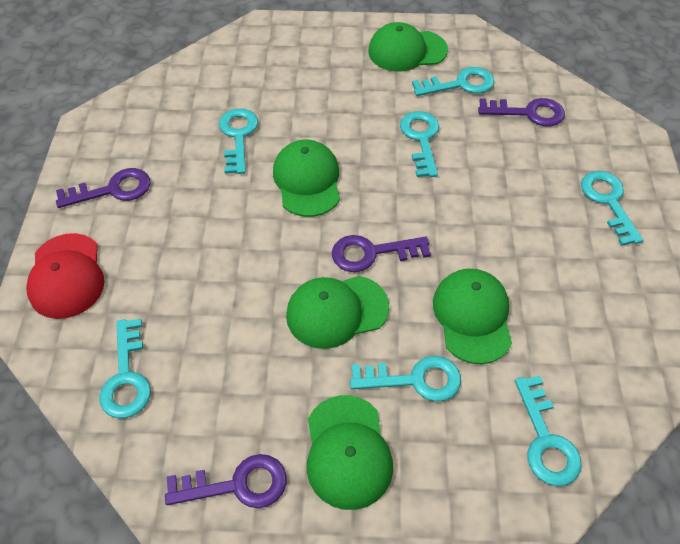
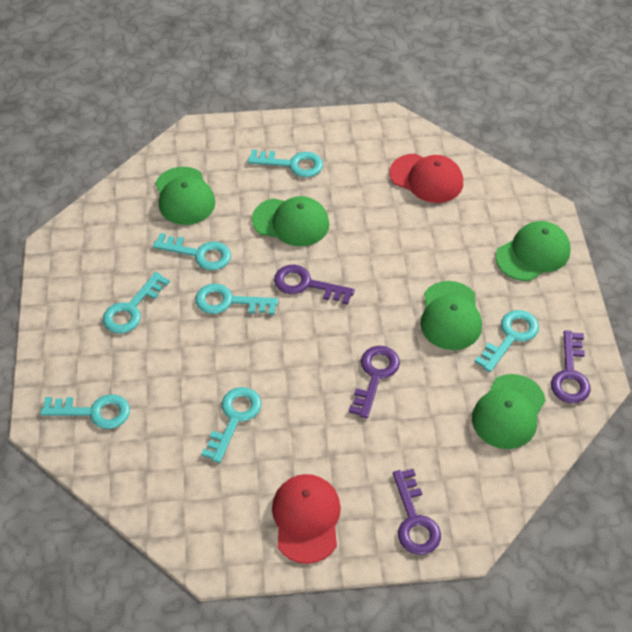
red cap: [26,233,105,319] = 1 -> [272,474,341,564] [389,154,463,203] = 2

